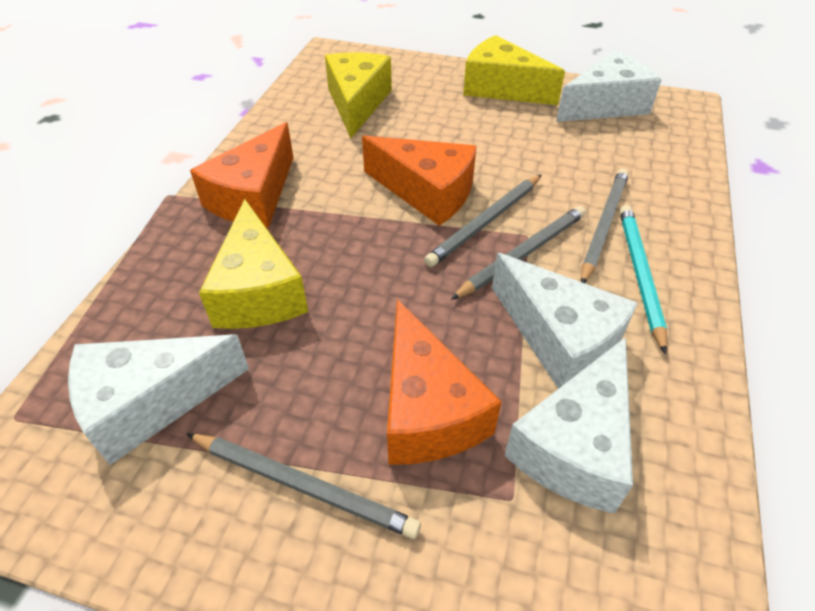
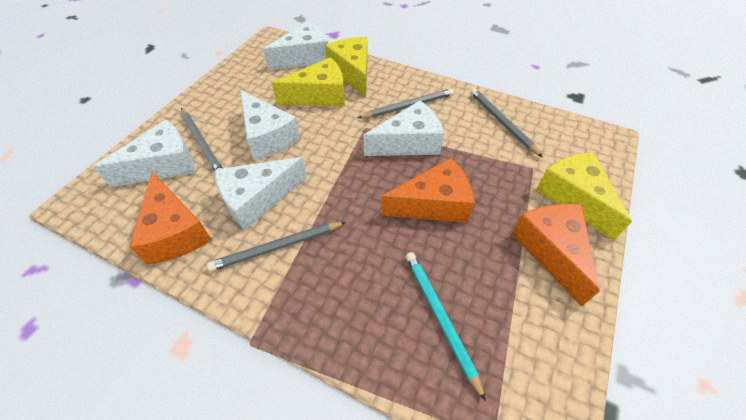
white cheese: [68,334,249,465] [492,253,638,389] [504,337,633,514] [556,50,661,122] = 4 -> [93,120,195,187] [215,157,307,230] [240,90,300,160] [263,22,328,70] [363,100,444,156] = 5

